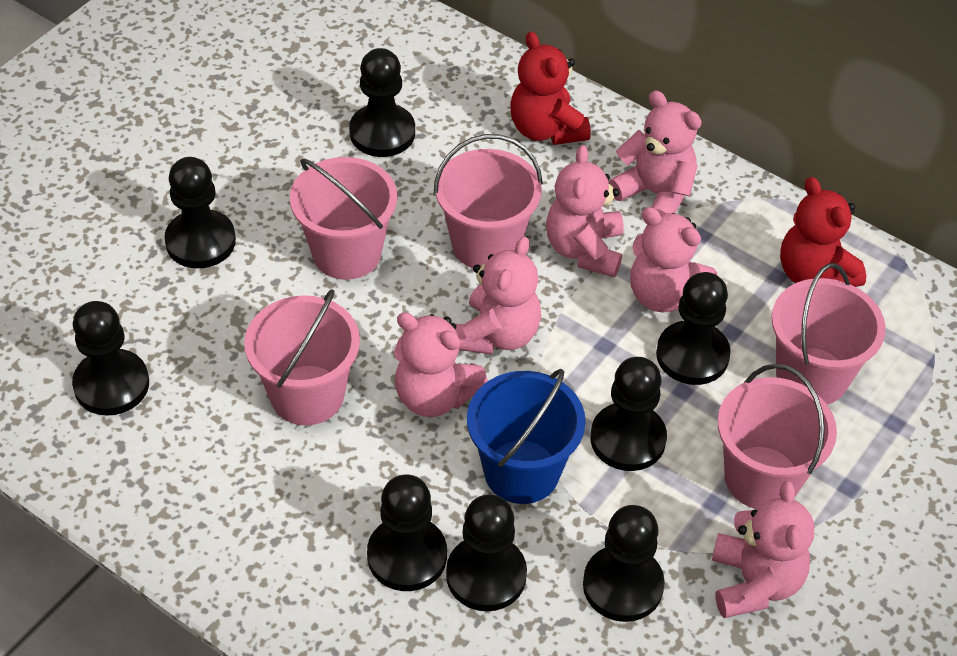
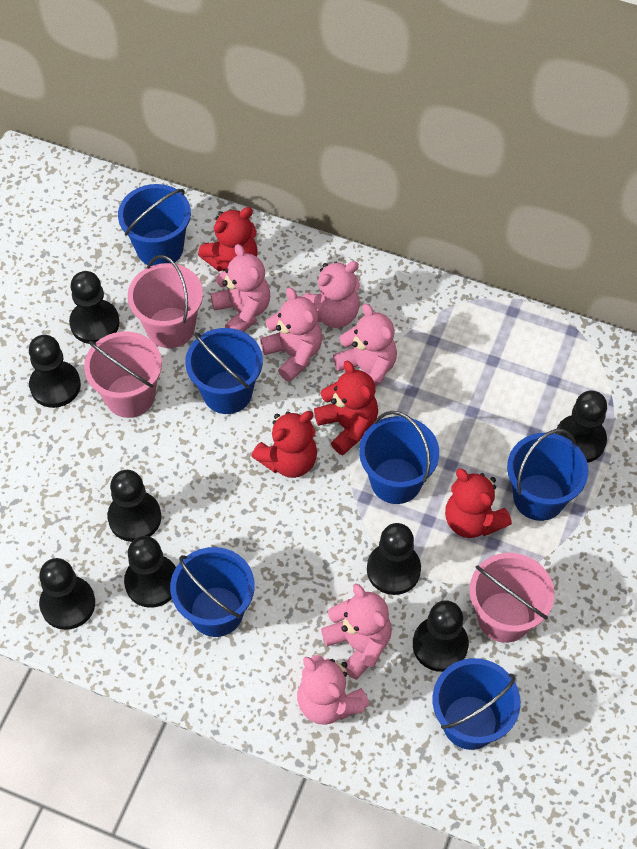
blue bucket: [467,369,586,504] = 1 -> [118,184,191,266] [170,547,255,637] [185,328,263,414] [359,411,439,504] [433,658,521,750] [507,429,588,521] = 6
pink bucket: [244,289,360,425] [290,157,397,280] [433,134,543,268] [718,364,837,509] [771,263,886,405] = 5 -> [84,332,162,418] [128,255,203,348] [469,553,555,643] = 3
red teddy bear: [510,31,591,145] [780,177,866,287] = 2 -> [198,207,258,271] [252,411,317,478] [314,361,378,455] [445,468,512,538] = 4

